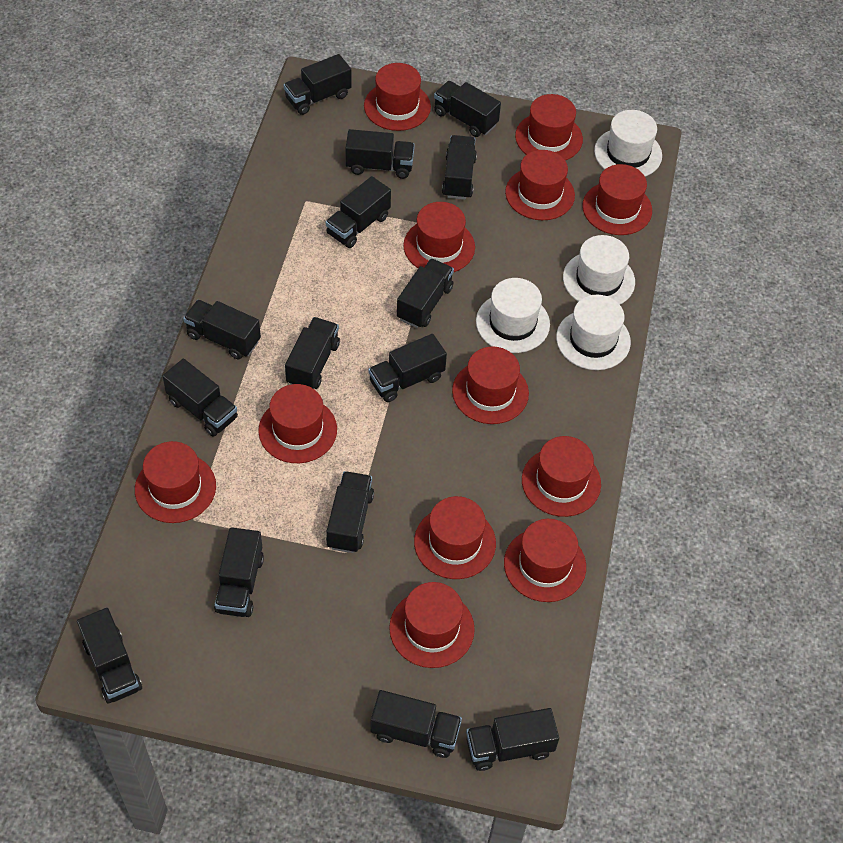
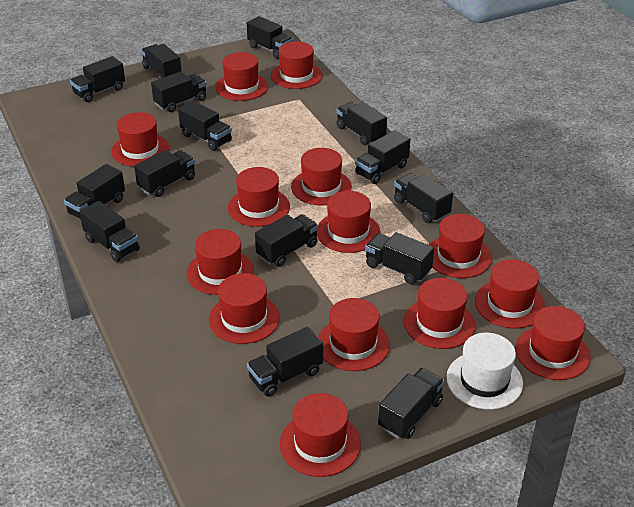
red hat: [135,441,216,523] [258,384,337,463] [364,63,431,131] [389,582,475,668] [403,202,475,272] [414,496,496,579] [452,346,529,424] [504,519,586,602] [505,150,575,220] [515,94,583,160] [522,436,601,517] [582,164,652,235] = 12 -> [111,112,169,167] [186,229,254,295] [209,273,280,344] [216,52,268,101] [228,167,290,227] [271,41,322,89] [280,393,361,477] [291,148,352,205] [317,191,380,253] [318,298,390,371] [404,278,476,349] [429,214,492,278] [475,259,545,329] [515,306,591,380] = 14
white hat: [476,278,550,353] [556,295,631,370] [563,235,635,305] [594,110,662,176] = 4 -> [446,333,523,410] = 1

